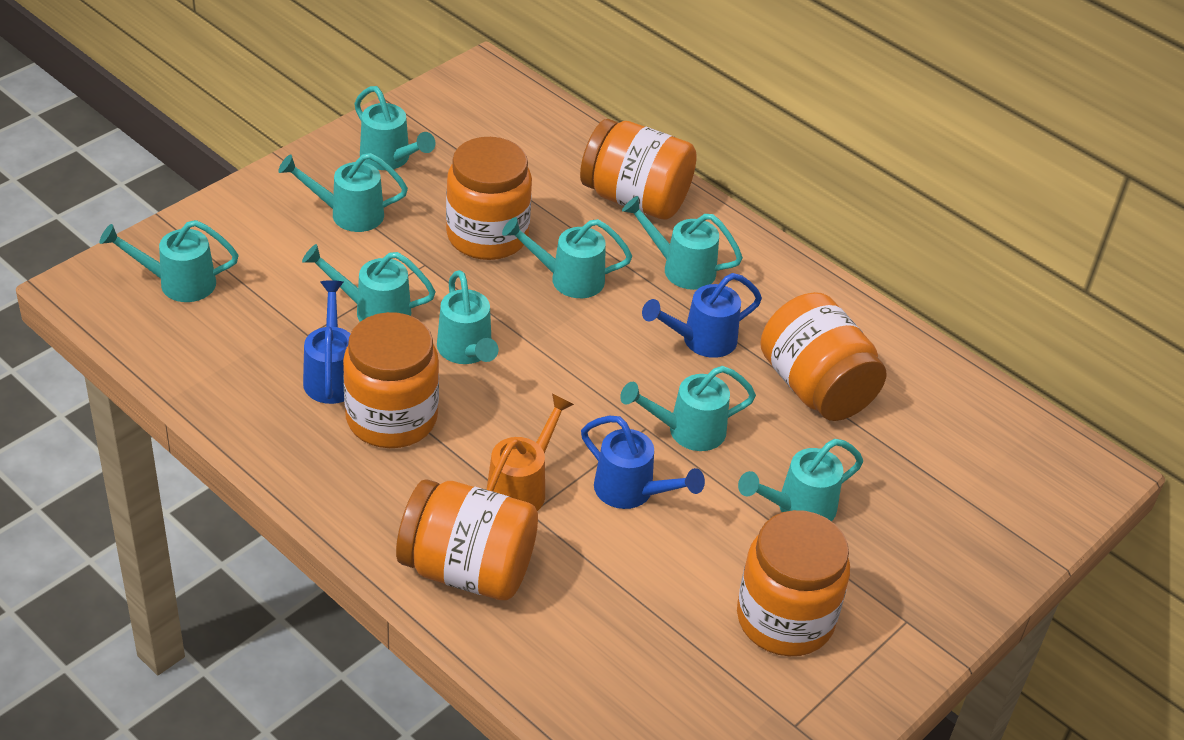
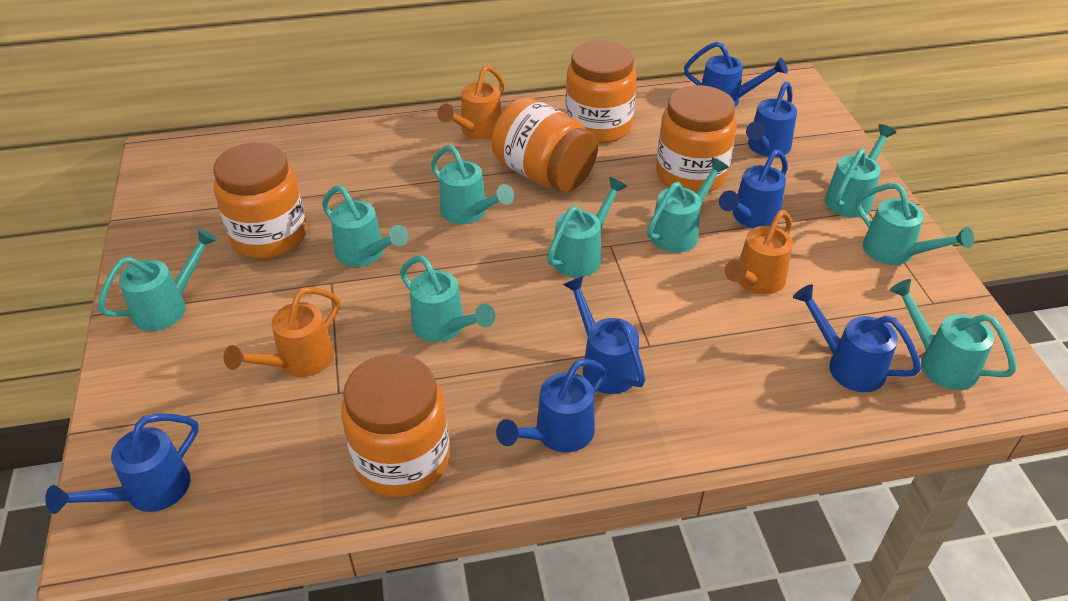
blue watering can: [303,280,351,404] [581,416,705,509] [642,273,762,358] = 3 -> [45,413,199,514] [496,359,606,452] [562,276,645,394] [684,41,788,107] [719,149,788,228] [746,82,797,157] [793,284,921,392] = 7
orange jar: [343,312,439,448] [396,479,538,600] [446,137,532,260] [580,119,697,220] [737,510,850,656] [760,292,886,421] = 6 -> [213,142,307,259] [341,354,450,498] [492,97,598,192] [565,41,637,144] [656,85,737,194] = 5
orange watering can: [487,394,574,511] = 1 -> [224,287,340,377] [437,65,504,140] [725,210,793,295] = 3

